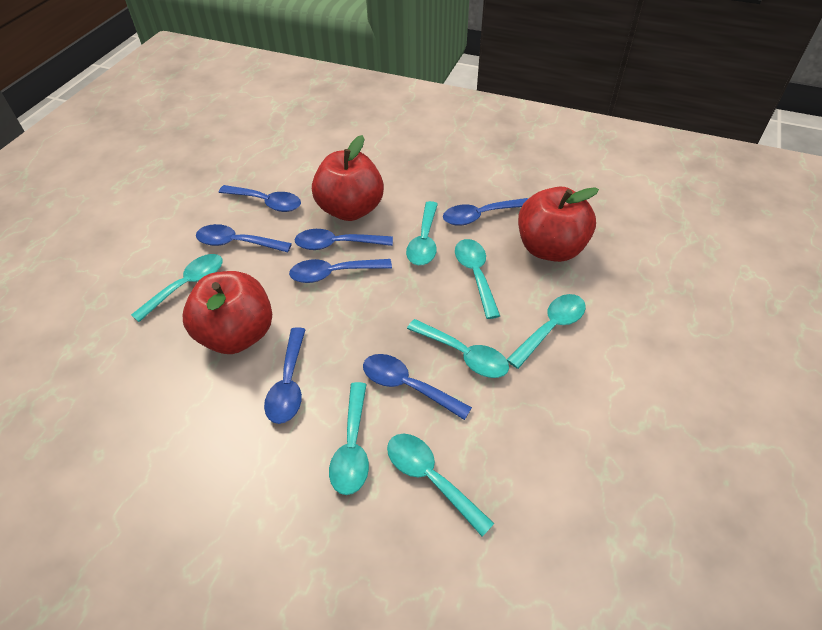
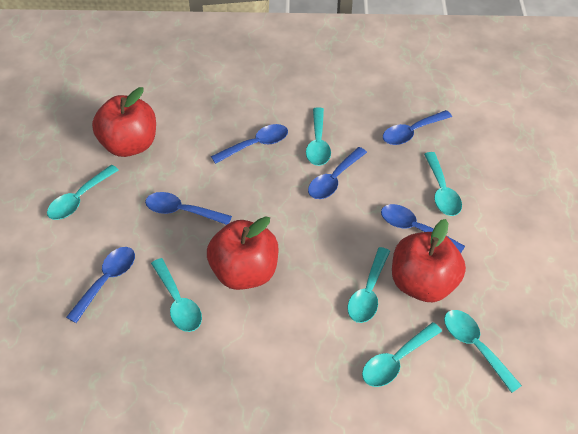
blue spoon: [196,224,292,253] [218,185,301,212] [264,327,306,424] [289,259,392,283] [295,229,393,250] [363,354,472,420] [443,198,528,226] = 7 -> [66,247,135,323] [145,192,232,225] [211,124,288,164] [308,147,367,199] [381,204,465,253] [383,110,452,145] = 6

